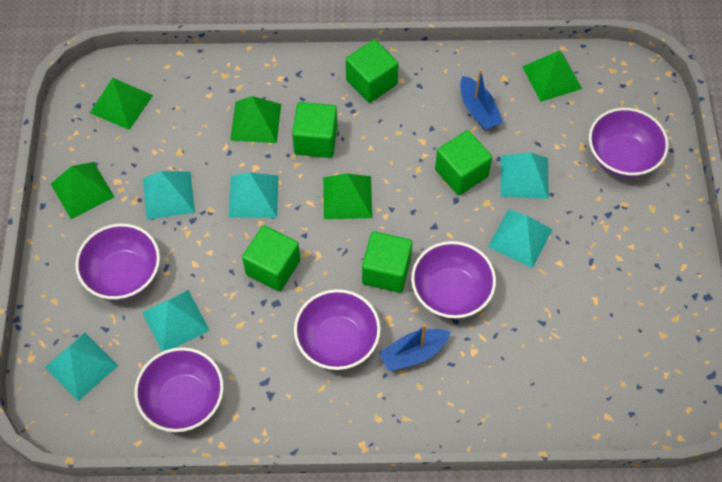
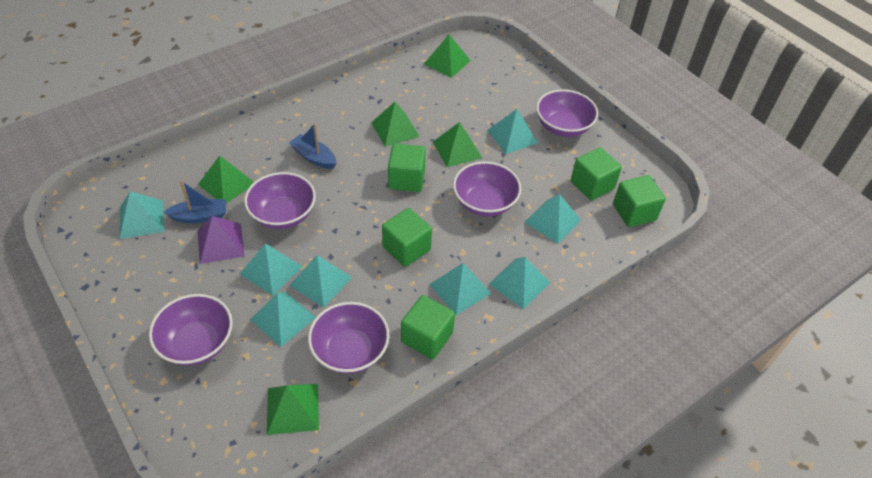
purple pyramid: none = 0 -> [198,216,245,264] = 1
turquoise pyramid: [45,333,118,401] [142,290,210,352] [143,171,195,220] [229,172,279,218] [488,209,553,268] [501,152,549,199] = 6 -> [119,191,164,239] [240,244,303,296] [250,292,316,347] [289,255,352,307] [429,263,492,315] [487,109,538,154] [489,257,550,309] [524,194,581,244] = 8

